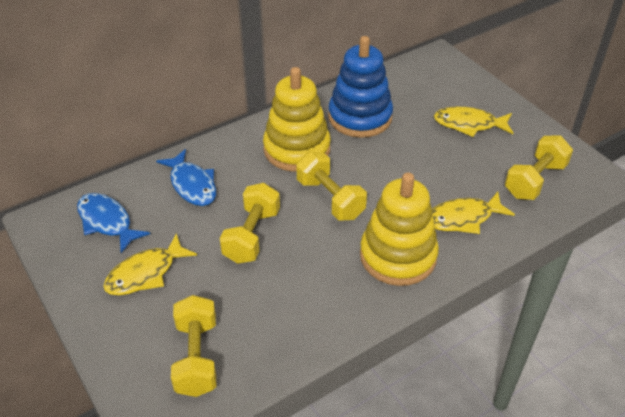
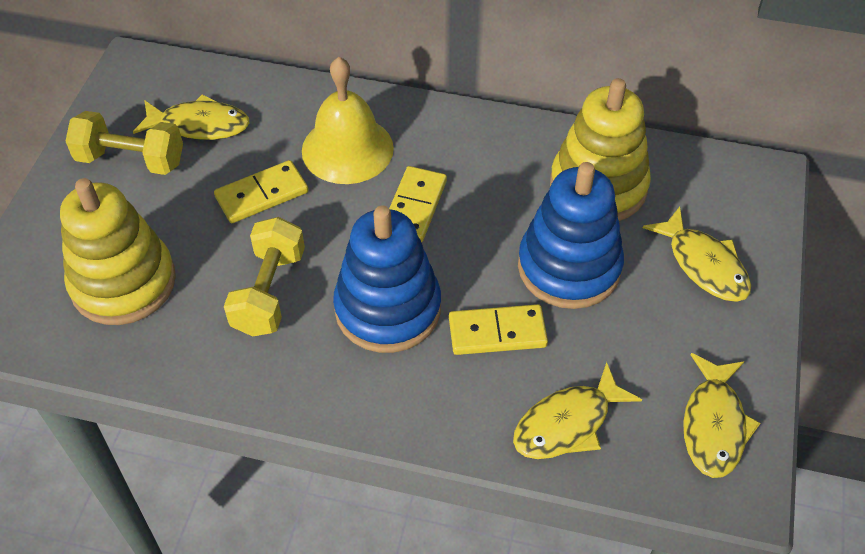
blue fish: [77,193,150,253] [156,149,216,206] = 2 -> none = 0
blue stacking toy: [328,36,393,138] = 1 -> [333,206,441,353] [518,162,624,309] = 2
yellow bell: none = 0 -> [302,57,394,184] = 1
yellow domino: none = 0 -> [214,160,308,223] [389,166,447,242] [449,304,548,355] = 3
yellow dumbbell: [171,295,216,397] [220,183,280,264] [297,152,367,220] [505,136,573,200] = 4 -> [65,111,183,175] [224,217,305,337] = 2
yellow fish: [103,233,197,296] [432,192,515,234] [434,106,513,137] = 3 -> [133,94,250,140] [513,362,642,459] [643,206,751,302] [683,353,761,478] = 4

